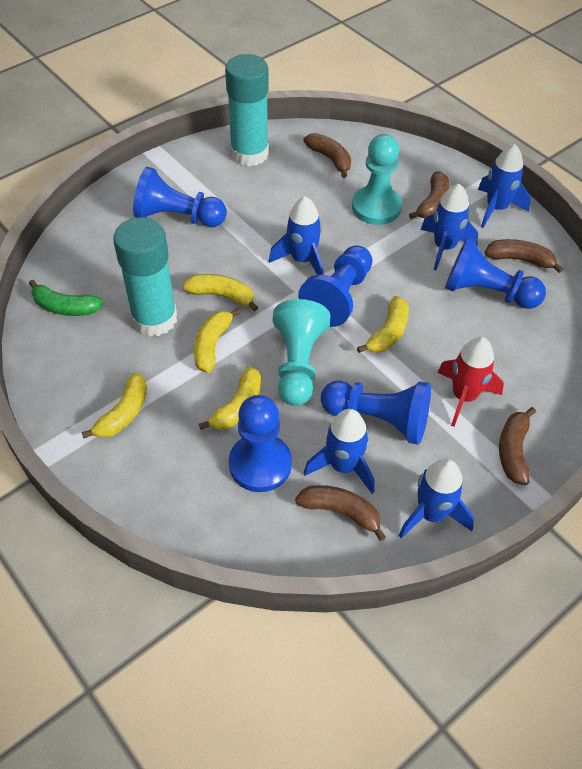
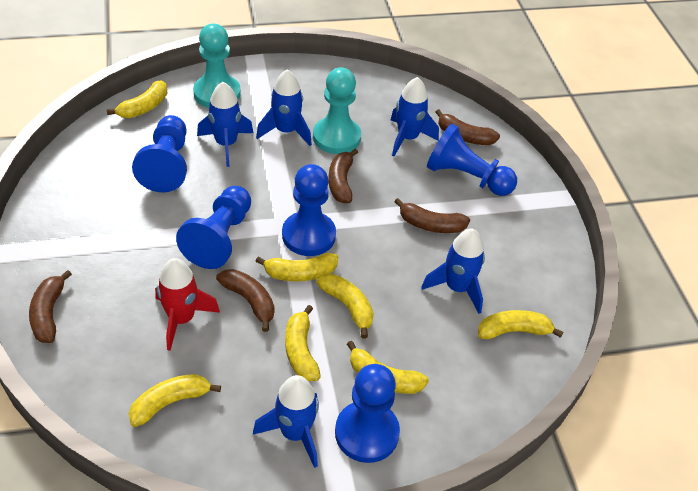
green banana: [29,280,103,316] = 1 -> none = 0
turquoise glue stick: [113,217,177,336] [225,54,269,166] = 2 -> none = 0
yellow banana: [81,372,147,439] [183,274,258,311] [194,308,240,373] [199,366,261,430] [357,296,409,353] = 5 -> [107,80,167,118] [129,374,221,427] [255,253,338,281] [285,305,321,381] [316,274,374,339] [347,341,429,394] [478,310,563,339] = 7

